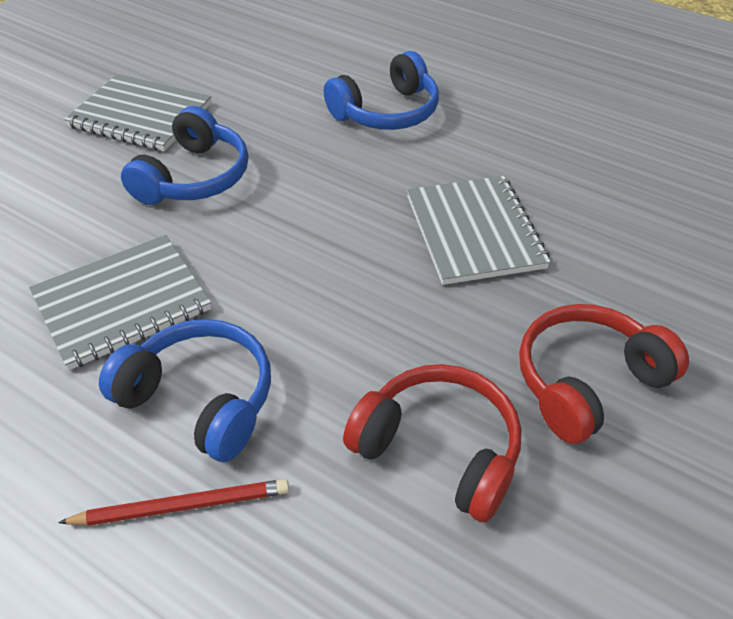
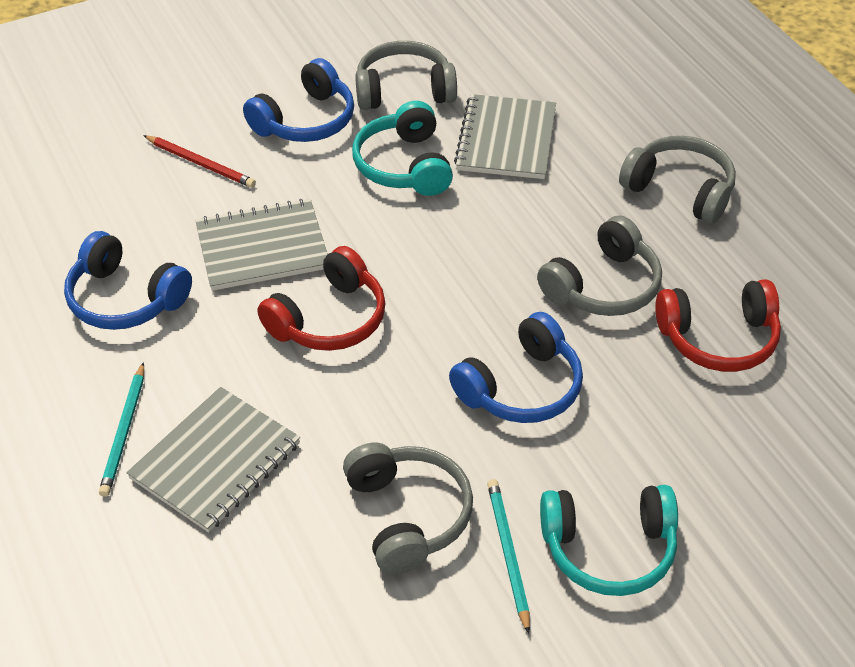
grey headphones: none = 0 -> [343,443,473,574] [355,41,457,110] [537,216,662,316] [619,136,736,224] = 4
turquoise headphones: none = 0 -> [352,101,453,196] [540,485,678,596] = 2
turquoise pencil: none = 0 -> [99,362,144,497] [487,479,530,634] = 2

